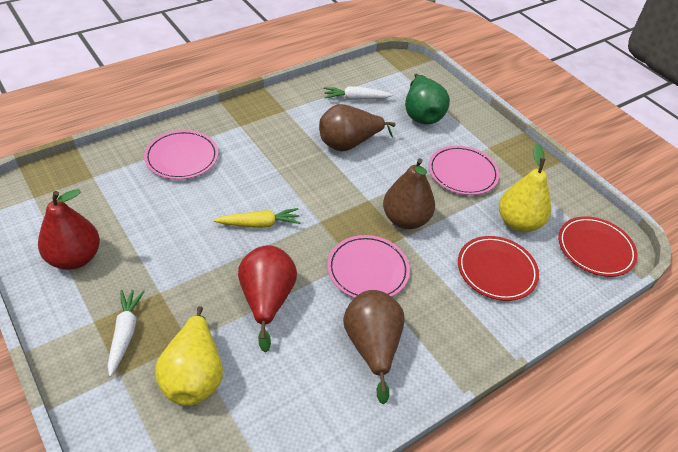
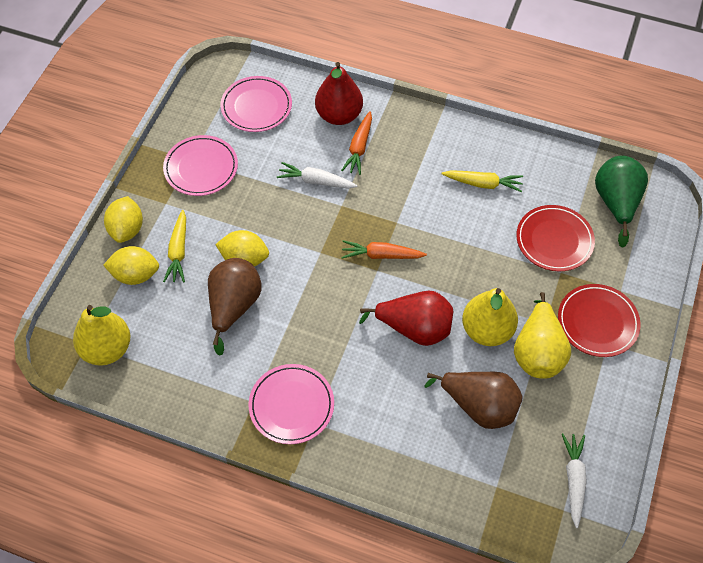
brown pear: [319,104,396,152] [343,290,405,404] [383,158,435,229] = 3 -> [208,258,262,356] [424,372,522,429] = 2
orange carrot: none = 0 -> [341,111,372,175] [341,240,427,259] = 2
yellow carrot: [213,208,301,228] = 1 -> [163,210,186,282] [442,170,523,192] = 2
yellow lemon: none = 0 -> [103,246,159,285] [104,196,143,243] [215,230,269,267] = 3
yellow pear: [155,306,223,406] [499,143,551,232] = 2 -> [73,305,130,366] [462,288,518,346] [514,292,571,379] = 3

